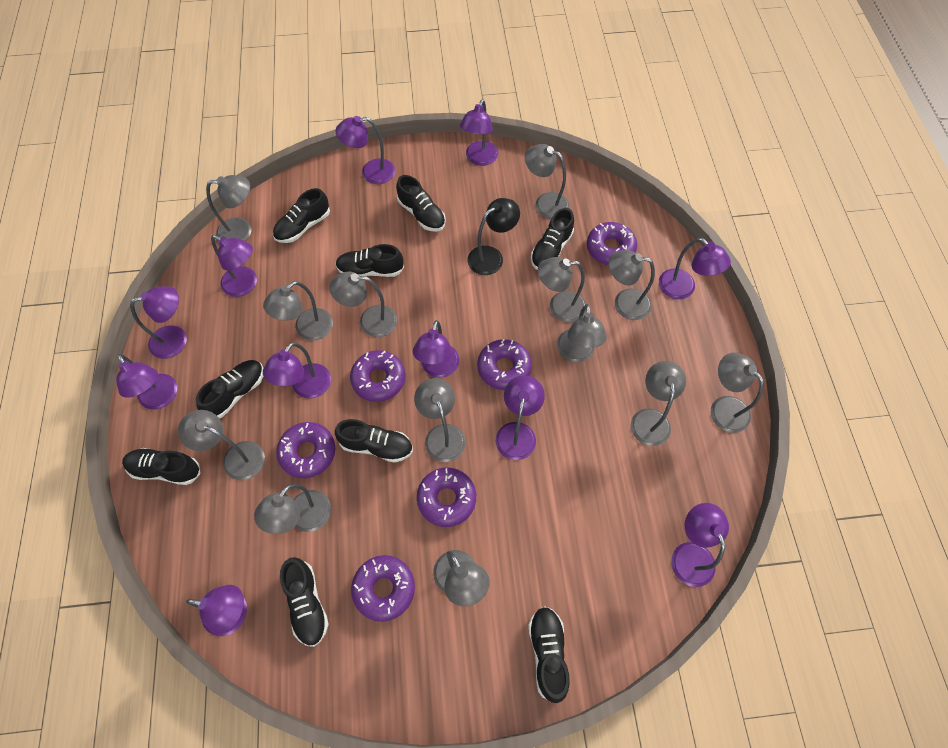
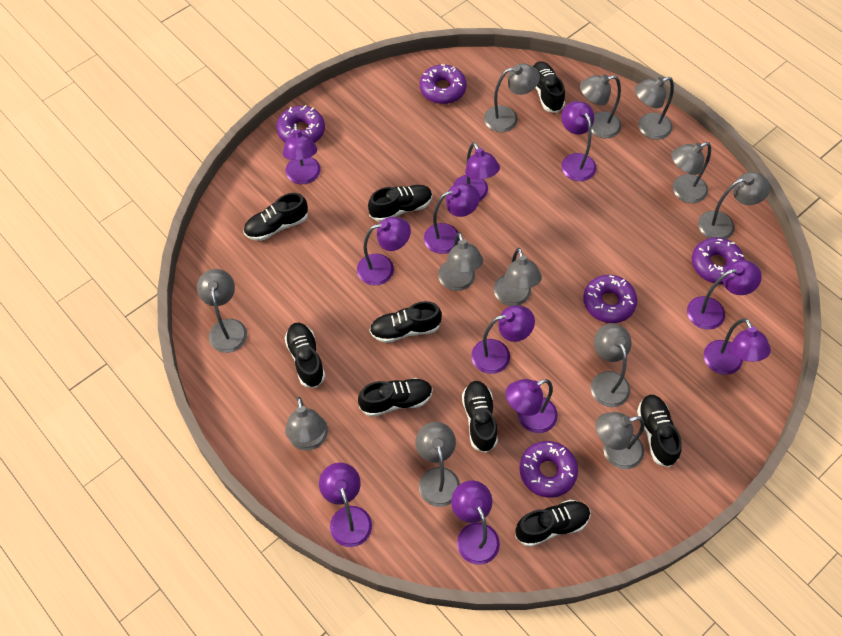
black lamp: [468,198,520,275] = 1 -> none = 0
grey lamp: [178,410,265,480] [206,175,252,241] [254,484,331,534] [263,281,333,341] [329,271,397,337] [414,378,466,462] [433,550,490,606] [525,144,570,219] [538,257,586,322] [557,304,607,362] [609,250,655,320] [631,361,686,446] [711,352,764,433] = 13 -> [197,269,247,353] [285,397,328,451] [415,422,460,507] [438,232,483,291] [484,63,540,132] [494,248,542,306] [580,74,622,138] [591,323,632,407] [596,412,645,469] [635,77,674,140] [671,142,711,203] [698,172,770,239] = 12
purple donut: [276,422,335,478] [350,350,405,402] [351,555,415,622] [417,468,476,527] [477,339,532,390] [587,222,637,265] = 6 -> [276,105,325,143] [420,64,467,104] [519,441,578,498] [583,275,637,323] [692,237,745,284] = 5

